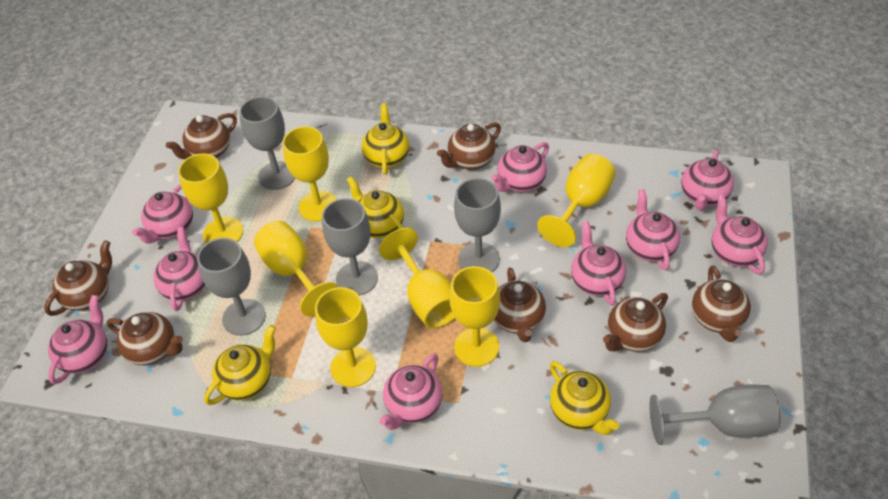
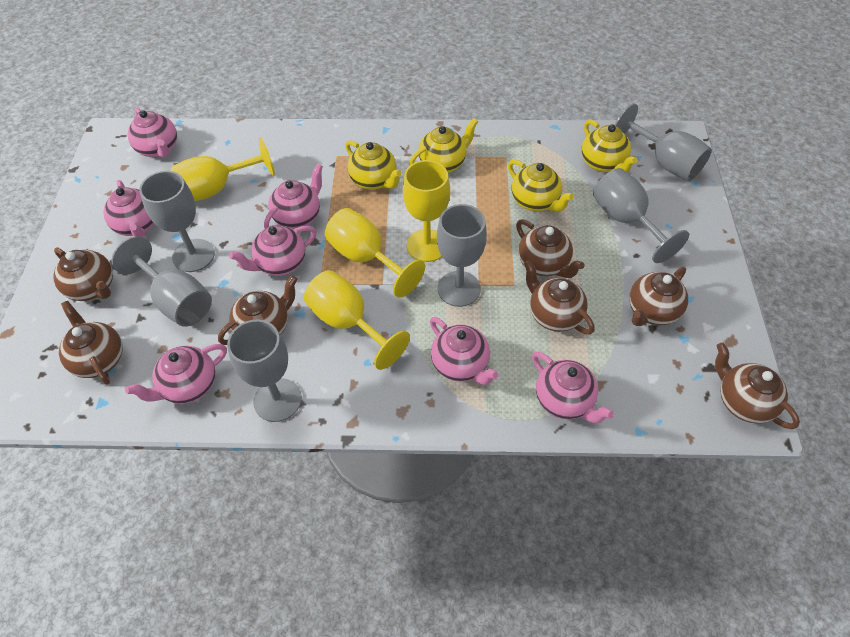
grey goblet: [197,238,266,336] [239,96,295,190] [322,198,378,296] [454,178,501,272] [649,385,780,445] = 5 -> [112,236,212,327] [139,171,215,272] [227,320,302,422] [437,204,487,307] [593,168,689,263] [615,104,712,181] = 6
pink teapot: [48,295,107,384] [132,184,193,244] [153,227,205,311] [379,354,442,430] [491,142,549,192] [571,221,626,305] [626,189,680,270] [681,150,734,211] [711,194,768,274] = 9 -> [103,180,154,237] [125,344,227,404] [128,108,177,158] [229,225,317,276] [264,163,323,229] [430,317,499,385] [532,352,614,423] = 7
yellow goblet: [178,153,243,243] [254,221,338,316] [283,126,337,221] [315,287,376,387] [379,228,455,328] [449,266,500,367] [537,154,616,247] = 7 -> [171,137,275,201] [304,270,410,370] [325,208,425,298] [403,160,450,262] = 4

